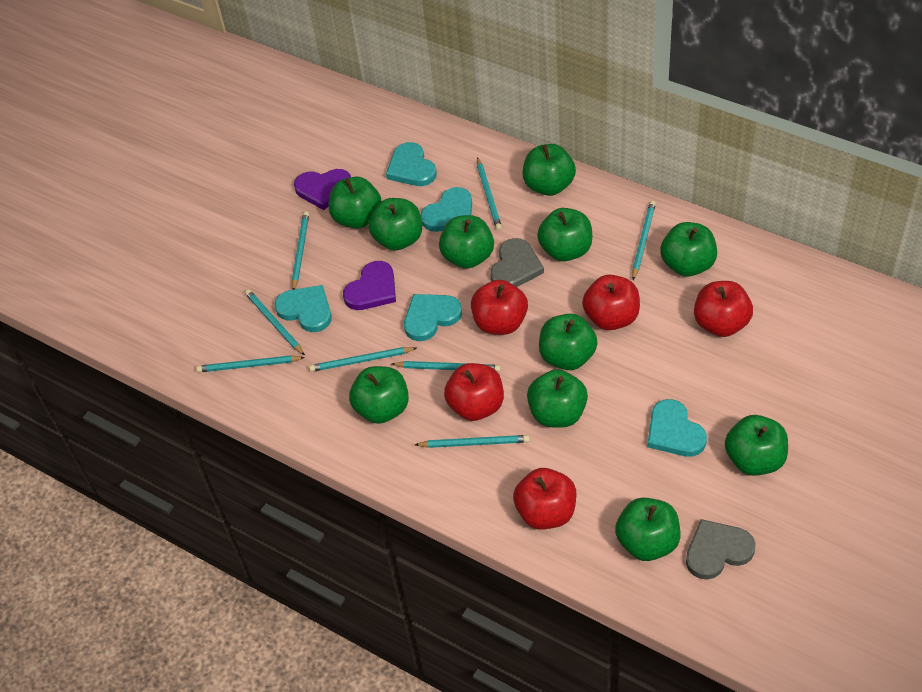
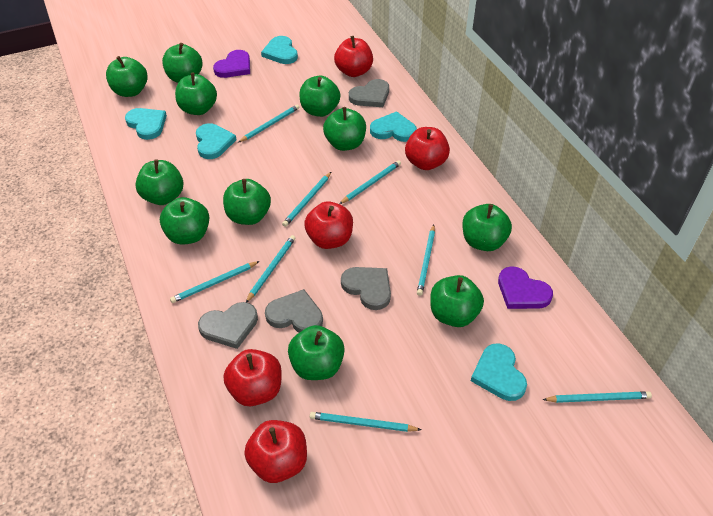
grey heart: [490,238,544,287] [686,519,755,580] = 2 -> [198,302,258,349] [265,289,323,332] [341,267,391,310] [349,79,389,107] = 4

